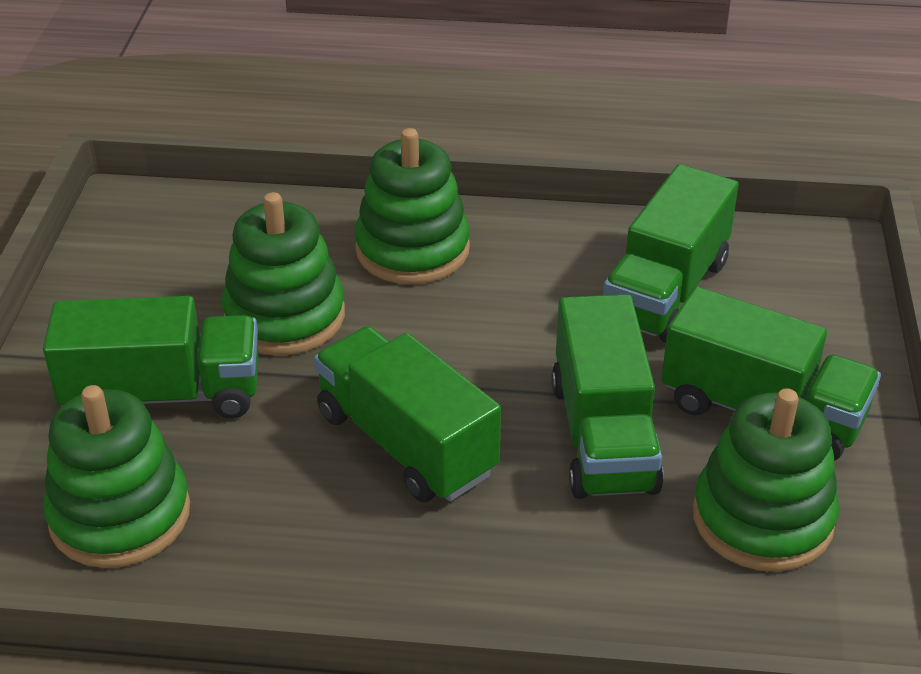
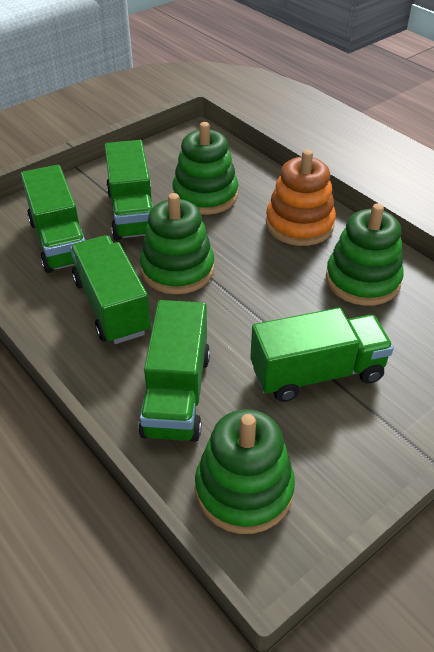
orange stacking toy: none = 0 -> [266,150,336,246] = 1

